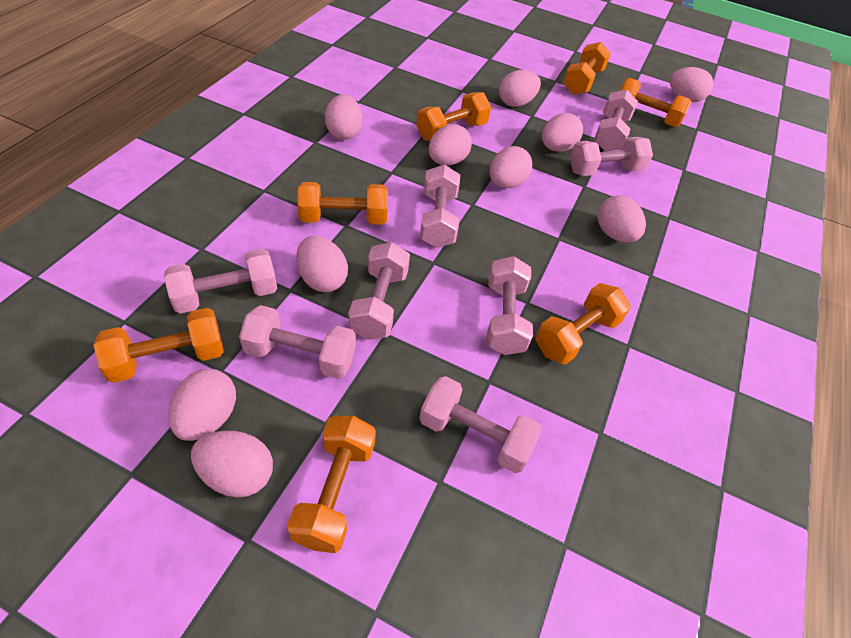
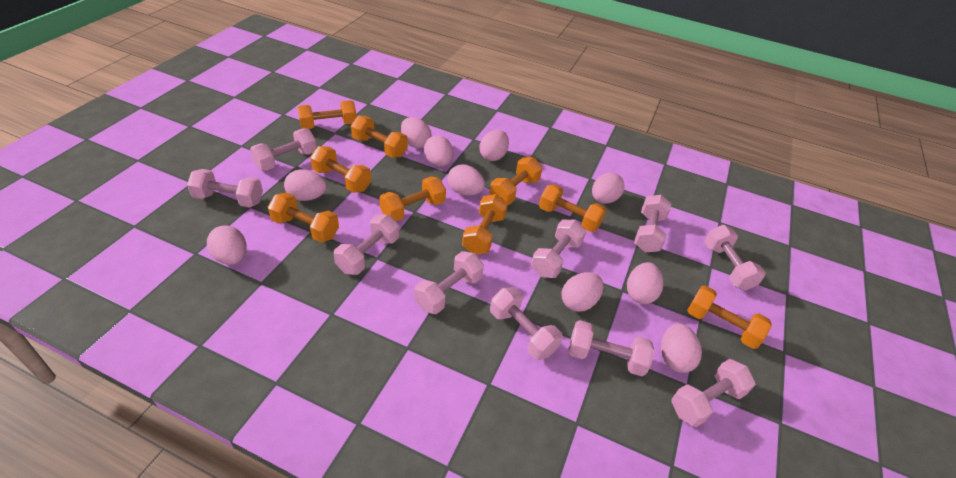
orange dumbbell: [93,308,224,383] [287,416,376,553] [297,182,388,225] [416,92,491,141] [536,283,631,365] [563,42,611,95] [620,78,691,127] = 7 -> [268,193,339,242] [297,100,357,129] [310,146,371,193] [351,116,408,158] [379,176,446,221] [462,194,508,254] [489,157,542,205] [539,184,606,232] [687,286,772,349] = 9
pink dumbbell: [164,249,277,314] [239,305,356,379] [349,242,410,340] [419,376,542,473] [420,164,460,248] [486,256,533,355] [570,137,653,176] [594,90,638,152] = 8 -> [187,169,263,208] [250,129,317,171] [334,215,399,275] [414,251,484,314] [490,287,563,360] [531,220,586,278] [568,320,654,376] [634,195,671,252] [671,359,756,427] [705,225,766,291] = 10

